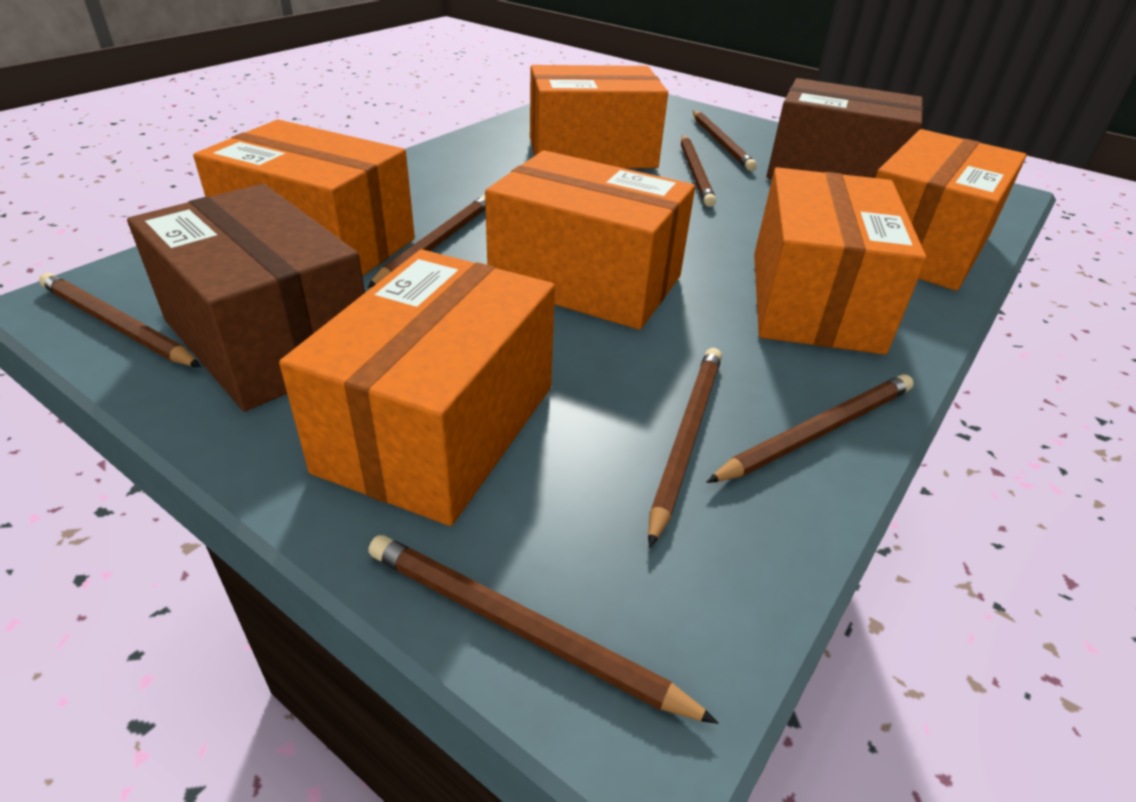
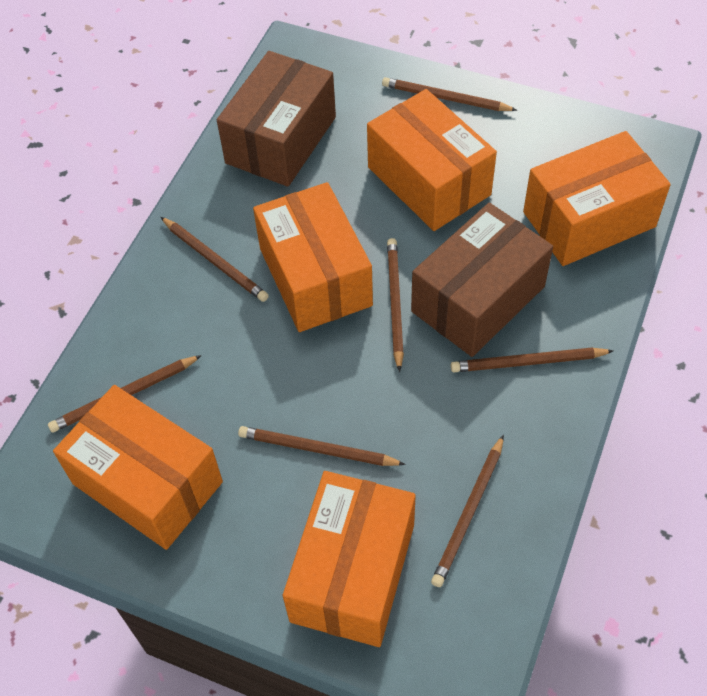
orange box: [193,120,415,276] [279,249,555,526] [485,150,695,330] [530,65,668,169] [754,167,927,355] [875,129,1027,291] = 6 -> [53,385,223,550] [253,182,373,332] [283,471,416,647] [367,89,497,231] [523,131,671,266] = 5

